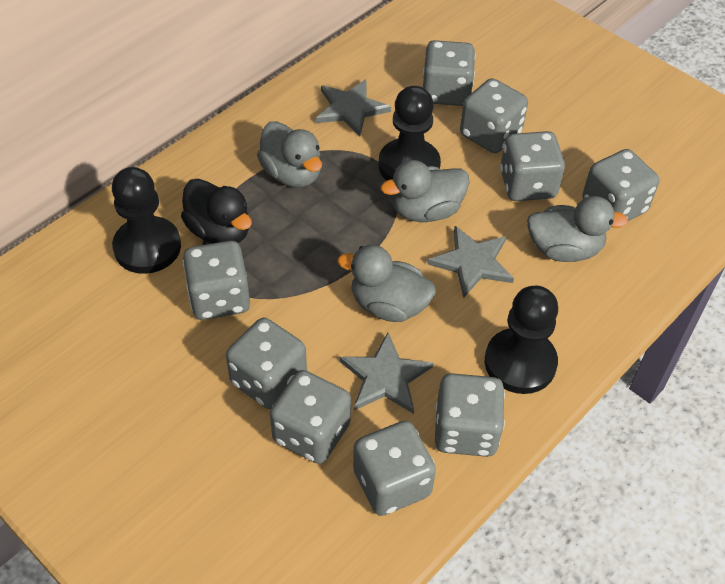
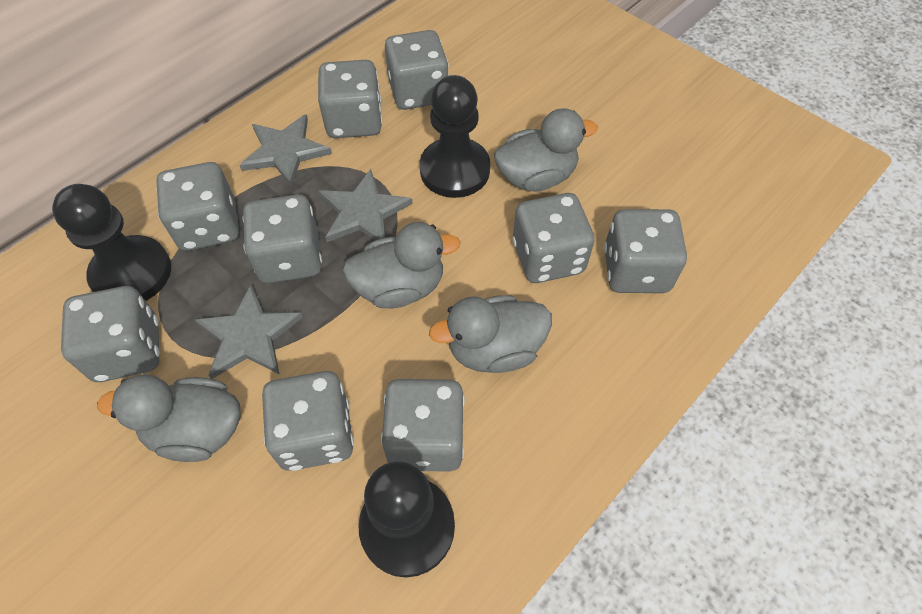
black duck: [181,179,252,244] = 1 -> none = 0

